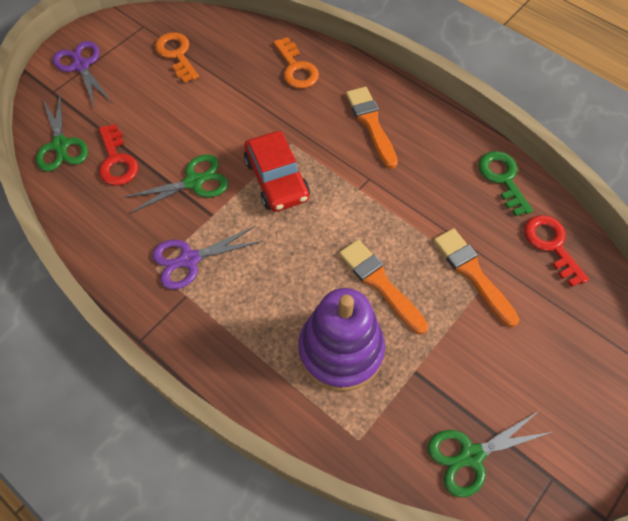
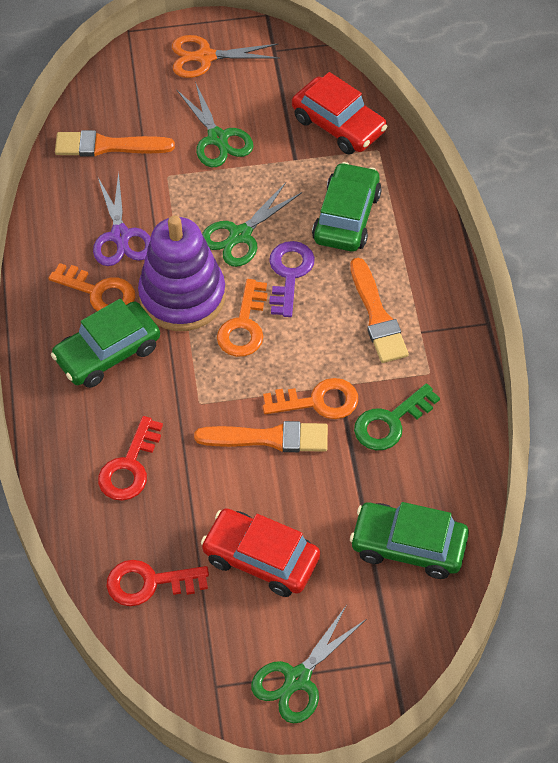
green car: none = 0 -> [51,299,160,388] [312,162,382,251] [350,502,469,579] = 3
orange key: [155,32,199,83] [273,37,319,88] = 2 -> [48,263,135,311] [217,279,268,357] [263,378,358,419] = 3
orange scissors: none = 0 -> [172,35,280,78] = 1
purple key: none = 0 -> [269,241,315,317] = 1
purple scissors: [53,41,111,108] [152,226,263,289] = 2 -> [93,172,151,266] = 1
red car: [244,131,310,212] = 1 -> [201,508,320,597] [292,72,387,155] = 2

